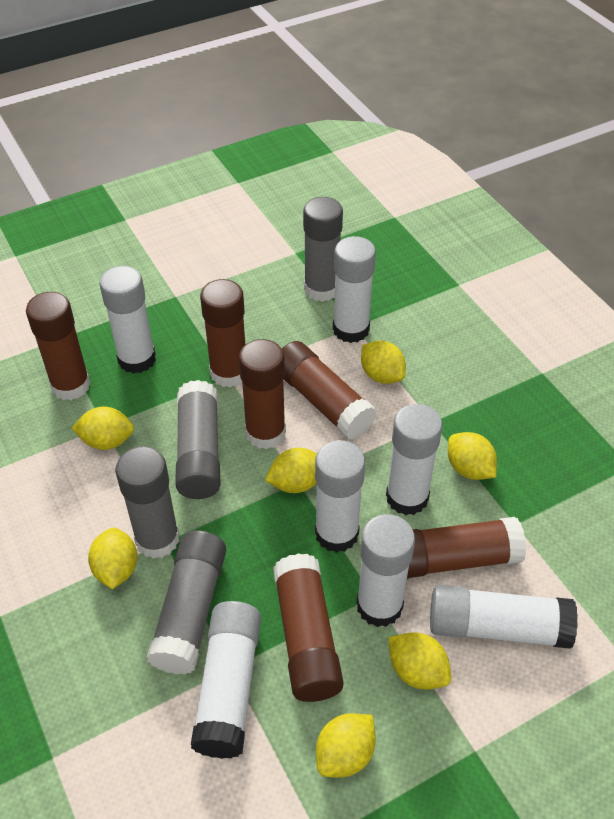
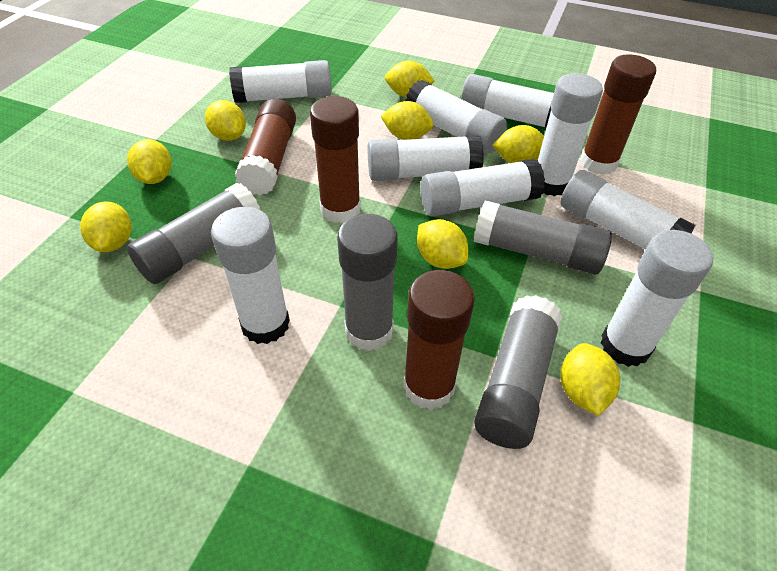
brown glue stick: [26,292,91,400] [200,279,245,387] [239,339,286,450] [273,553,344,702] [282,341,377,440] [407,517,526,578] = 6 -> [235,99,296,196] [310,96,361,223] [403,270,475,410] [580,54,656,175] = 4
white glue stick: [99,266,156,374] [191,601,261,759] [315,440,365,553] [333,236,376,343] [357,514,415,627] [386,404,443,515] [430,585,578,649] = 7 -> [211,207,290,344] [229,60,332,103] [368,135,484,181] [405,80,507,153] [421,159,545,217] [461,74,554,128] [538,73,603,196] [560,170,695,250] [601,230,713,367] = 9
yellow lemon: [72,407,134,450] [88,528,138,589] [265,448,317,493] [316,713,376,778] [361,340,406,384] [388,632,451,690] [448,432,497,480] = 7 -> [80,202,132,252] [127,139,172,184] [205,100,246,141] [381,101,434,140] [385,61,435,97] [417,219,468,269] [492,125,544,163] [561,343,620,416] = 8

